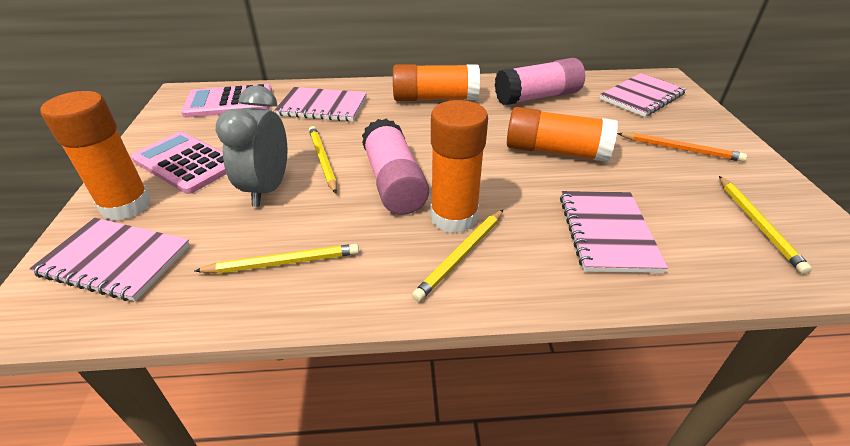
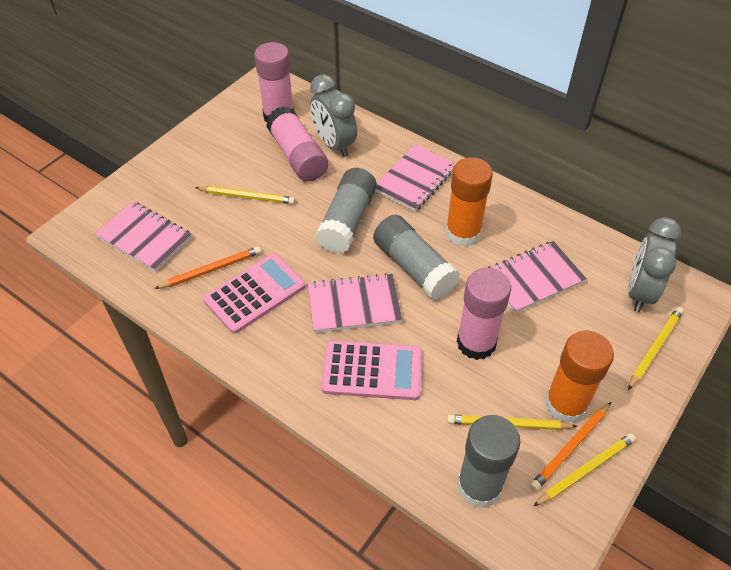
grey clock: [216,85,287,207] = 1 -> [310,74,357,157] [628,217,681,312] = 2
grey glue stick: none = 0 -> [315,168,377,254] [373,215,460,300] [457,415,520,508] = 3
orange glue stick: [40,91,151,221] [393,64,480,101] [430,100,488,233] [507,107,618,162] = 4 -> [446,157,493,247] [545,331,614,423] = 2
orange pencil: [617,132,747,162] = 1 -> [154,246,261,289] [530,402,611,491] = 2
pink glue stick: [362,119,429,215] [495,58,585,105] = 2 -> [254,42,294,121] [266,106,328,182] [457,268,511,360] = 3

